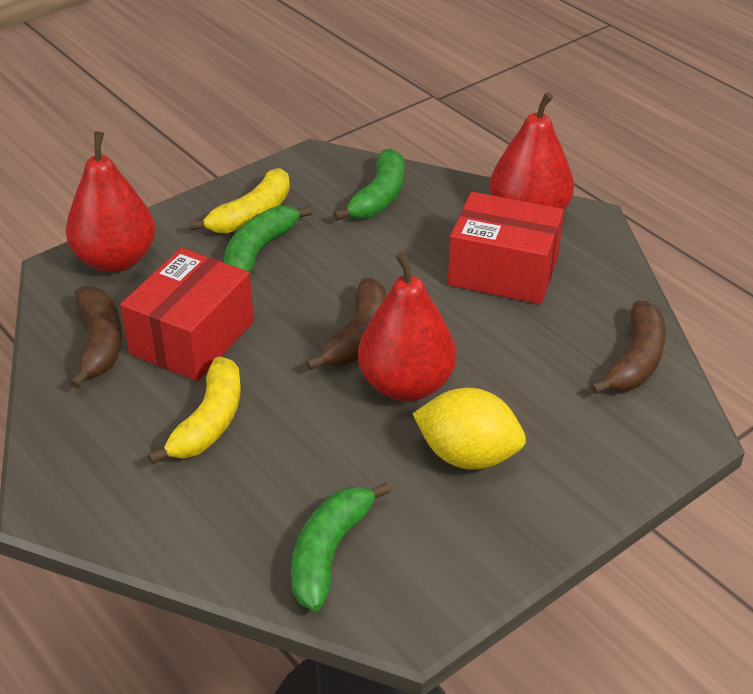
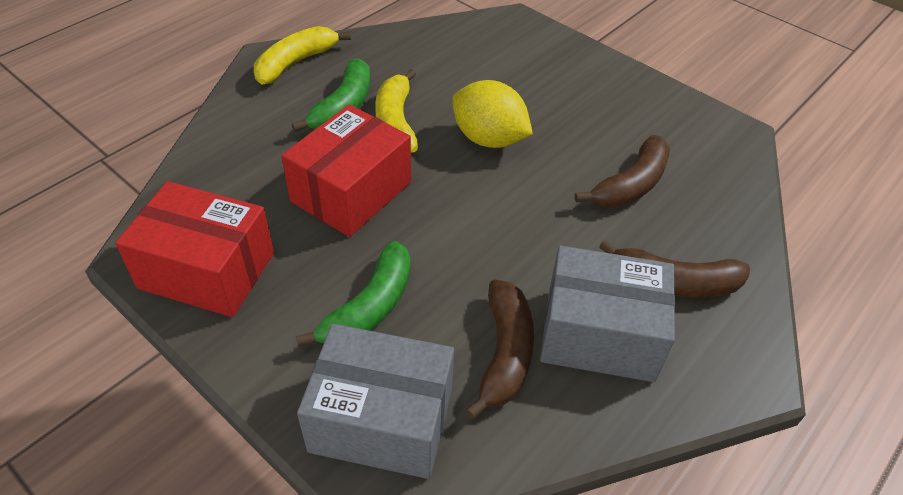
green banana: [224,206,313,273] [291,482,391,611] [334,148,404,221] = 3 -> [292,58,370,132] [296,241,410,347] = 2
grey box: none = 0 -> [297,324,454,479] [540,246,675,382] = 2
red pear: [66,131,155,273] [358,252,456,401] [490,92,574,210] = 3 -> none = 0

